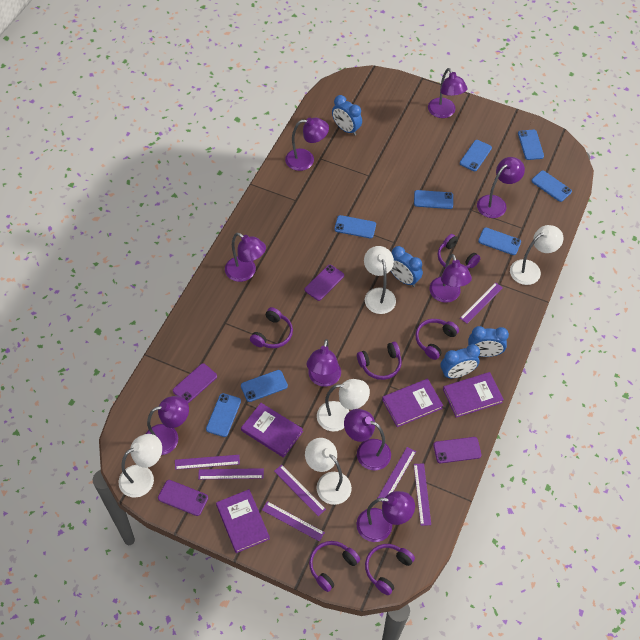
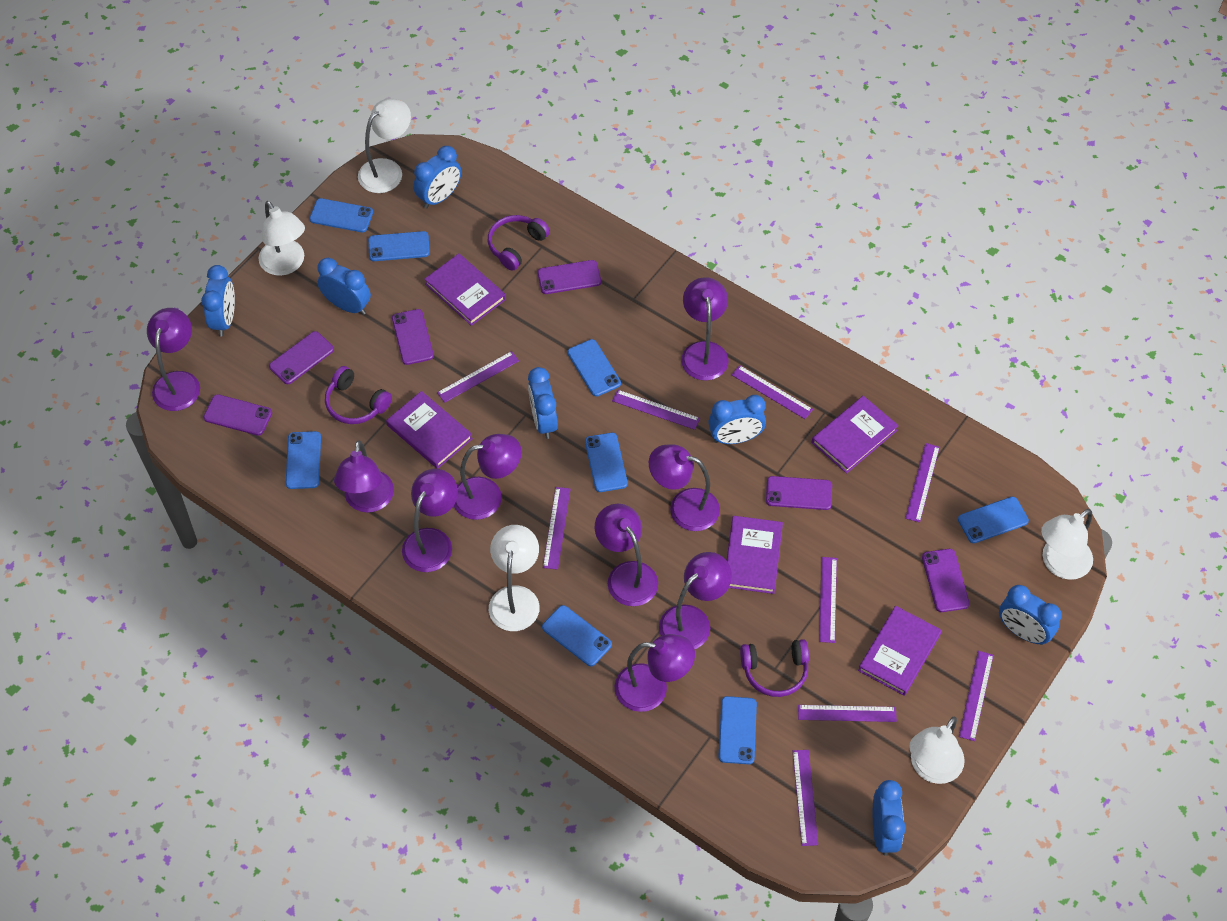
blue clock: [332,95,362,136] [391,246,423,287] [441,344,480,378] [468,326,509,357] = 4 -> [201,265,235,336] [317,258,371,315] [413,146,461,209] [528,367,558,439] [708,395,766,444] [873,780,906,856] [999,585,1062,645] = 7
purple book: [216,489,270,553] [241,403,303,458] [382,379,443,427] [443,372,504,418] = 4 -> [386,391,473,469] [424,253,506,326] [727,516,783,594] [812,396,899,473] [858,606,942,696] = 5
purple headphones: [250,307,293,348] [309,541,360,592] [357,342,402,380] [365,544,415,595] [415,319,459,360] [438,234,480,268] = 6 -> [325,366,392,424] [488,215,550,271] [740,639,809,697] = 3
purple phone: [158,480,208,516] [173,364,217,403] [305,265,344,301] [433,437,481,463] = 4 -> [204,394,272,436] [269,331,334,384] [392,309,434,365] [537,260,601,294] [766,476,832,510] [922,549,970,612] = 6
purple ruler: [175,455,240,470] [198,468,264,479] [262,501,325,542] [274,465,326,516] [377,447,416,502] [414,463,431,526] [460,282,503,324] = 7 -> [437,351,519,403] [543,487,570,570] [612,390,700,430] [732,365,813,419] [793,750,818,846] [798,705,897,722] [819,557,837,643] [905,443,940,523] [959,651,994,741] = 9

